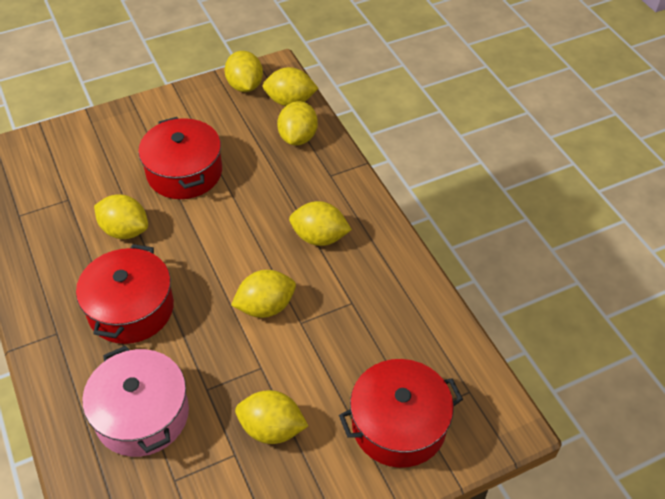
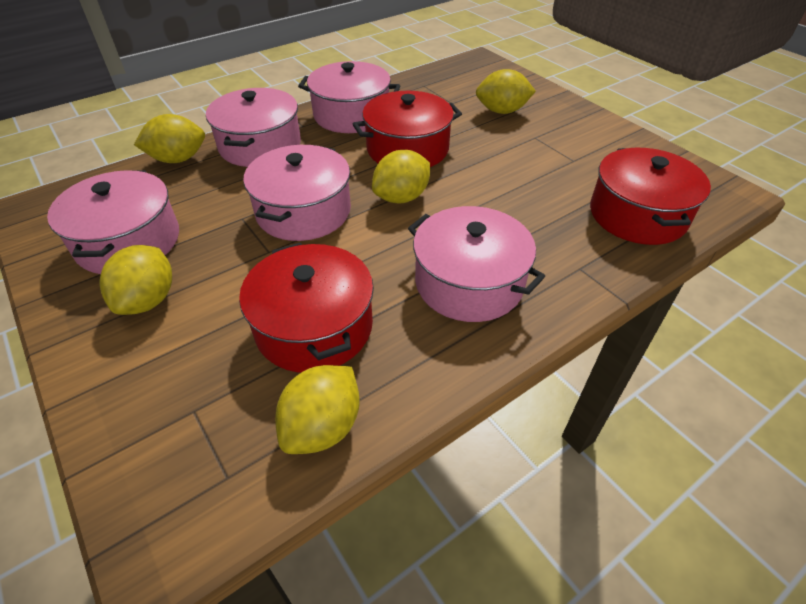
pink pot: [82,346,189,457] = 1 -> [47,170,179,274] [206,88,301,167] [243,145,351,241] [298,61,400,133] [408,206,545,322] = 5
yellow lemon: [94,194,148,239] [225,51,263,92] [231,270,296,318] [235,390,308,444] [263,67,319,106] [277,101,318,145] [289,201,352,246] = 7 -> [99,245,172,315] [134,114,205,163] [275,365,360,454] [372,150,430,204] [476,69,536,114] = 5

